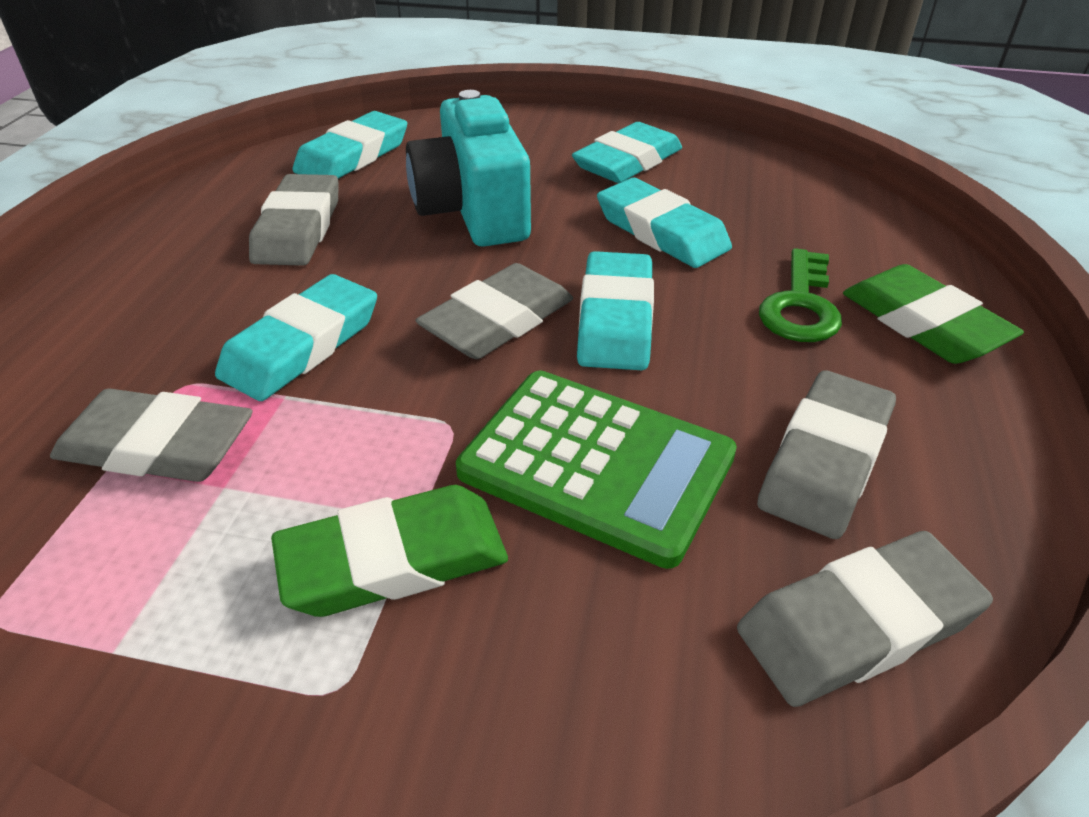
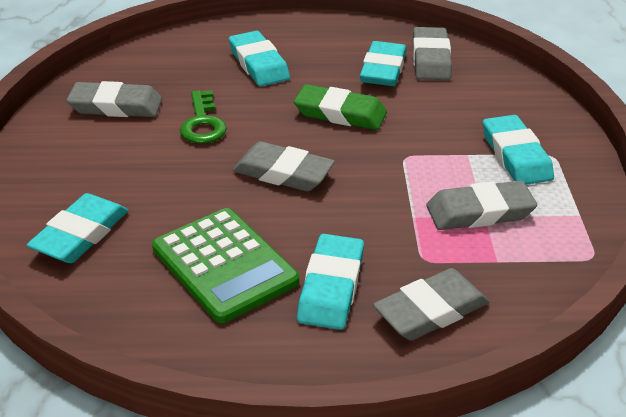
green eraser: [271,485,508,617] [843,264,1024,364] = 2 -> [294,84,387,130] = 1
turquoise camera: [406,90,531,247] = 1 -> none = 0

